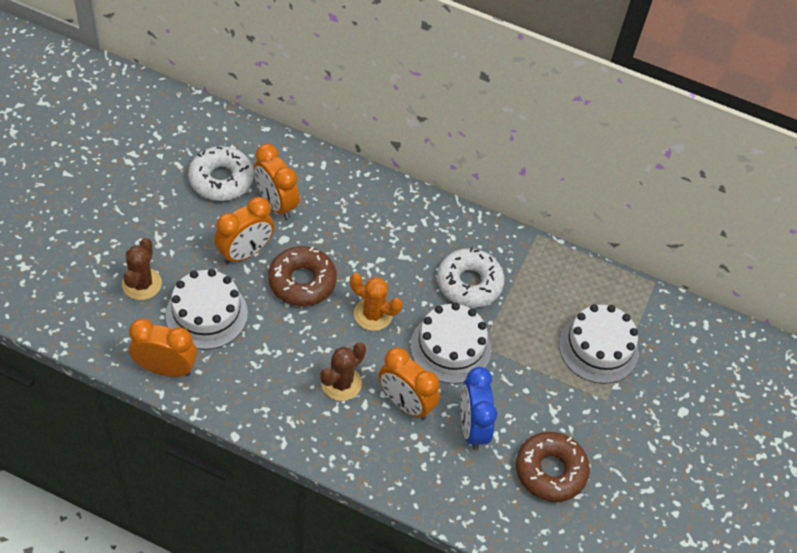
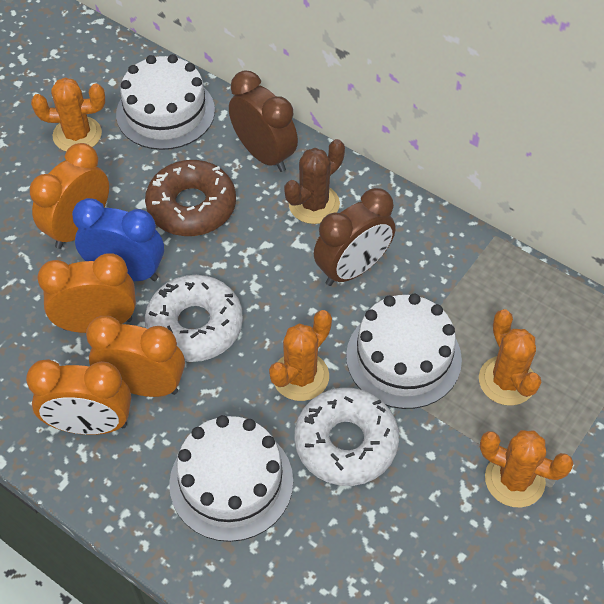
brown cactus: [122,238,162,300] [320,342,366,401] = 2 -> [284,139,345,224] = 1
brown clock: none = 0 -> [229,70,298,172] [314,188,395,286] = 2
brown donut: [268,246,337,306] [516,432,590,502] = 2 -> [145,160,236,236] = 1
orange cactus: [350,273,402,331] = 1 -> [31,77,105,152] [269,310,332,401] [479,309,541,406] [480,430,574,507] = 4

